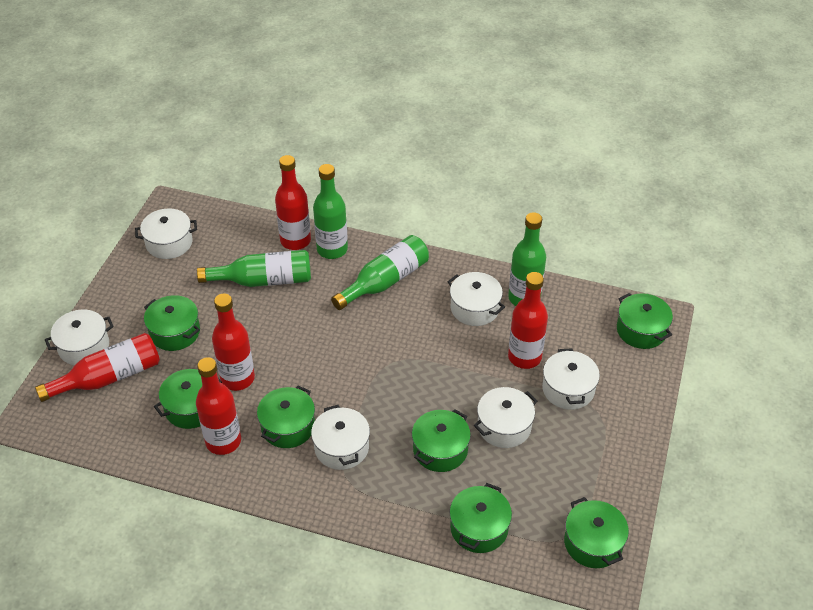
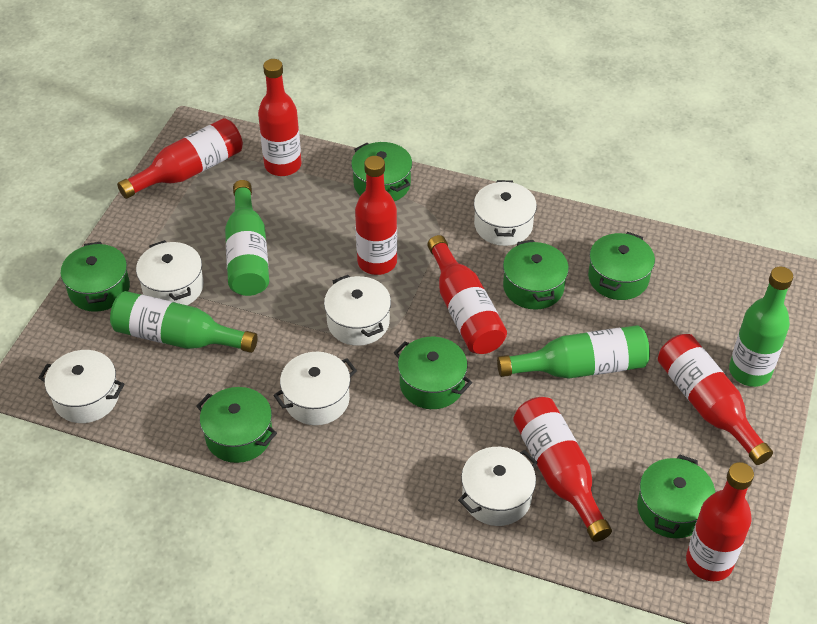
red bottle: [35,333,160,402] [196,357,241,455] [212,294,255,391] [275,155,311,250] [508,272,548,369] = 5 -> [117,118,243,199] [258,59,301,176] [355,156,397,275] [427,235,507,354] [513,397,612,542] [658,334,773,465] [686,462,754,581] = 7

